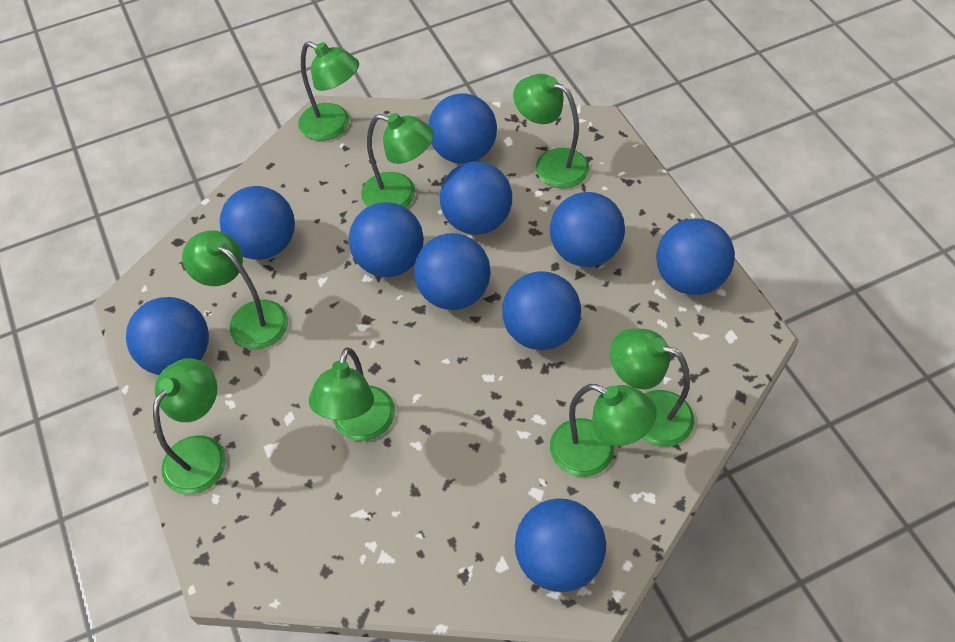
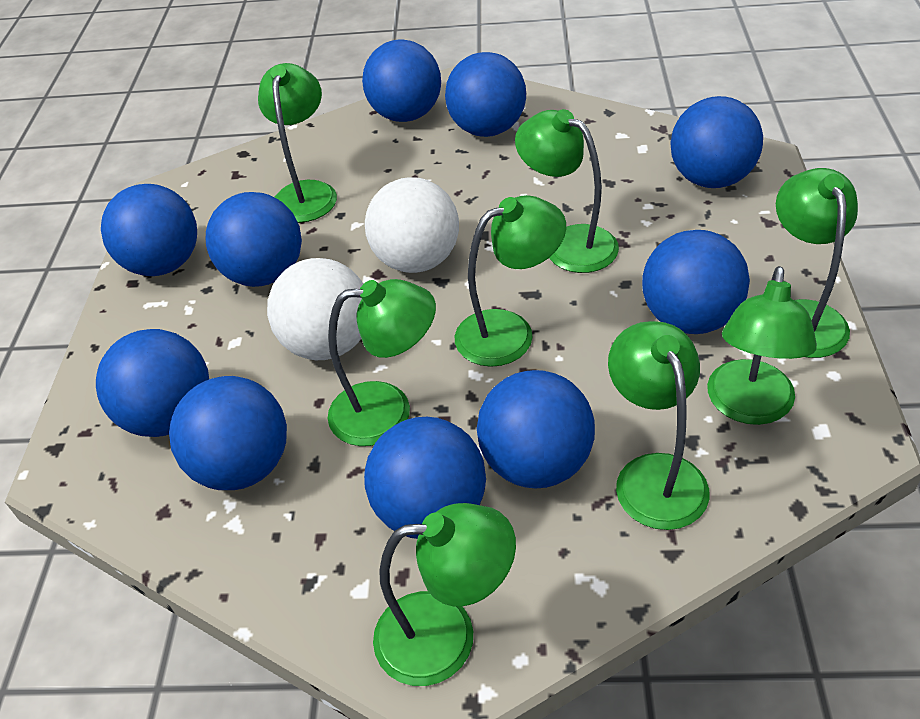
white ball: none = 0 -> [267,258,363,360] [365,177,459,273] = 2

